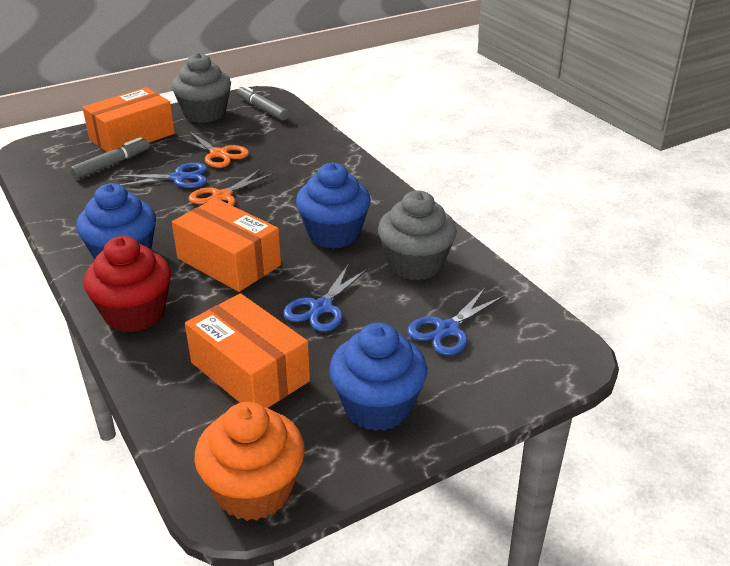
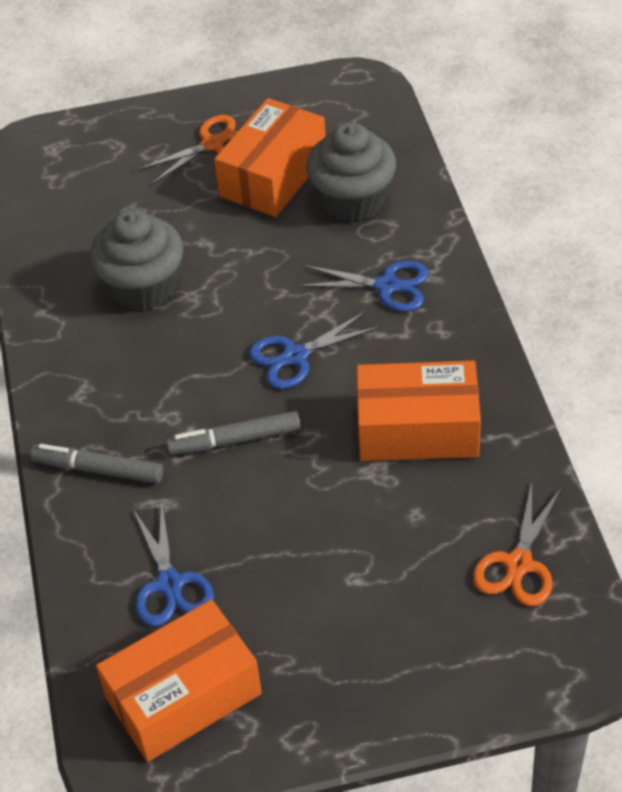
blue cupcake: [76,183,156,259] [296,163,371,249] [329,323,427,431] = 3 -> none = 0
orange cupcake: [194,402,305,521] = 1 -> none = 0
red cupcake: [83,236,171,332] = 1 -> none = 0

